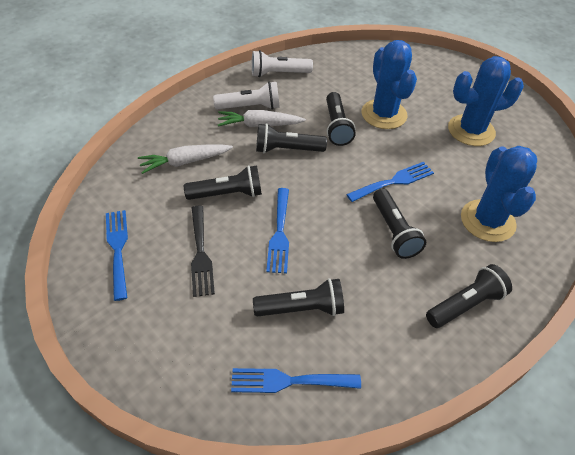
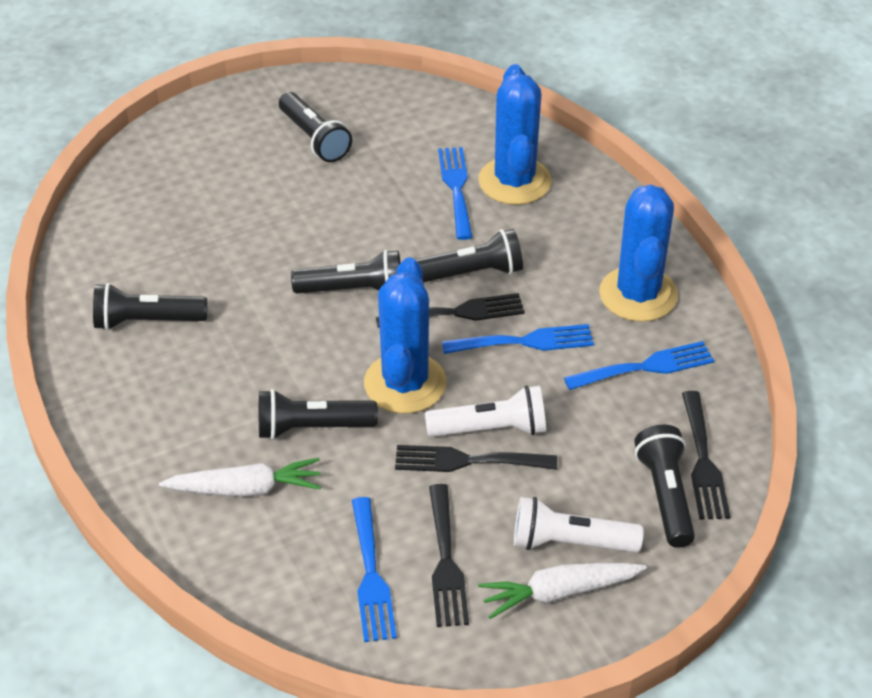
black fork: [191,206,215,297] = 1 -> [375,293,525,328] [395,445,557,472] [429,484,469,627] [682,391,730,520] = 4

